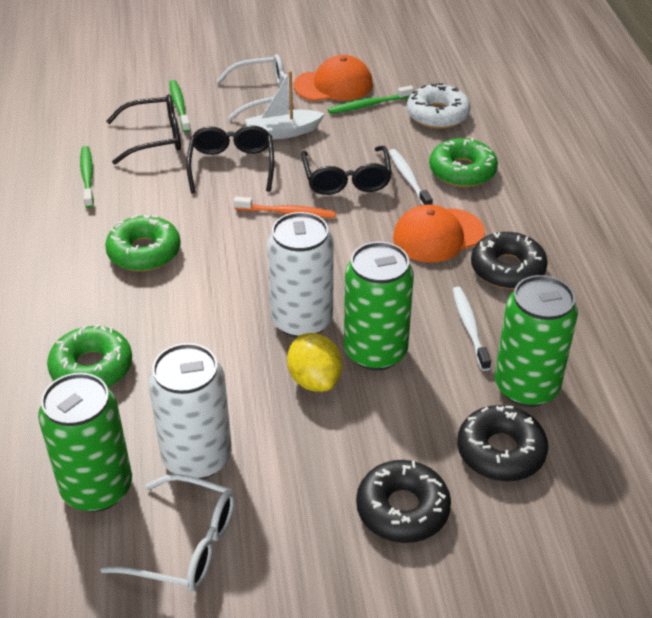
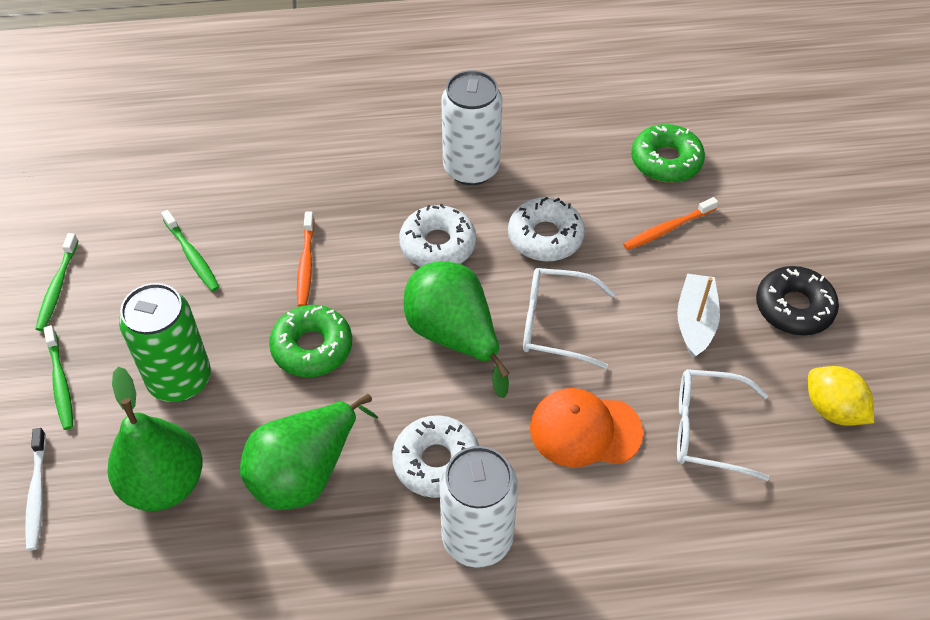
black donut: [356,460,451,543] [457,405,548,481] [471,232,548,289] = 3 -> [756,266,839,336] = 1
black glasses: [106,94,181,164] [186,125,274,194] [301,146,392,195] = 3 -> none = 0
green can: [38,373,132,512] [344,242,414,371] [495,275,578,407] = 3 -> [119,283,211,402] = 1
green donut: [47,324,132,388] [105,215,181,271] [429,138,498,187] = 3 -> [269,305,352,377] [631,124,705,183] = 2
green pear: none = 0 -> [107,367,203,511] [240,394,378,510] [403,262,510,398] = 3
orange cap: [293,55,373,101] [393,204,485,263] = 2 -> [530,388,643,467] = 1
orange toothbrush: [234,197,336,218] = 1 -> [297,212,315,307] [623,197,718,250] = 2
white donut: [407,83,471,129] = 1 -> [392,415,479,498] [399,204,476,267] [508,197,585,261] = 3
white toothbrush: [389,149,433,205] [453,287,491,371] = 2 -> [25,428,46,551] = 1

